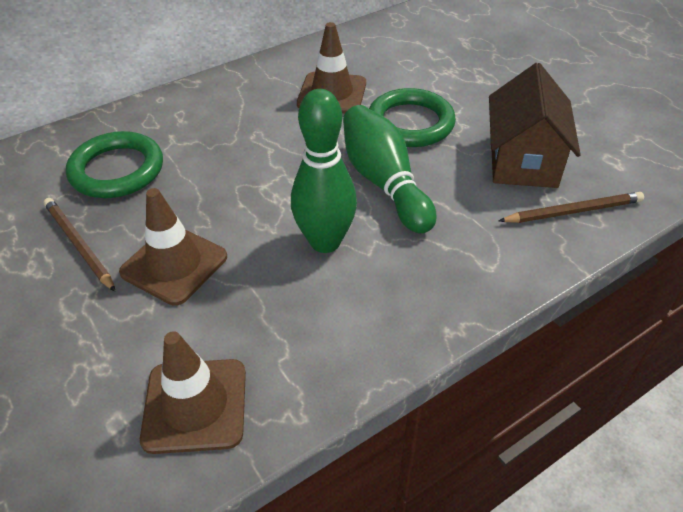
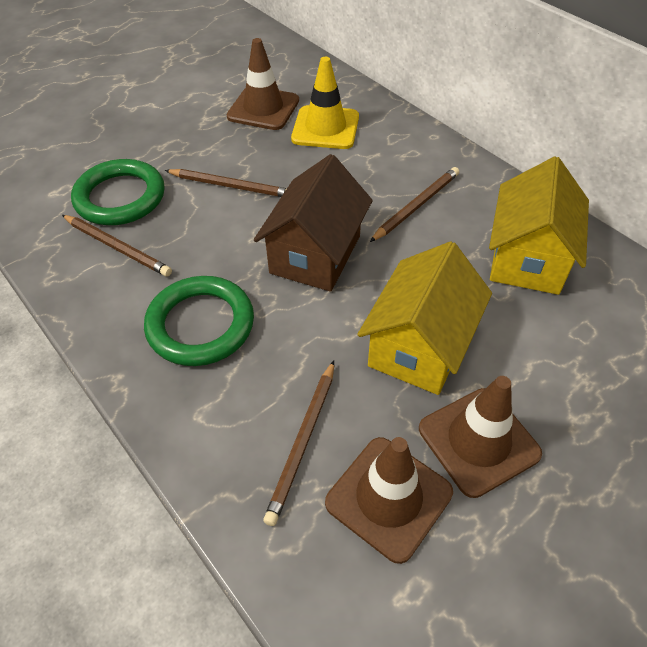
brown pencil: [44,198,116,292] [499,192,644,223] = 2 -> [62,215,172,277] [165,169,286,197] [263,361,334,526] [370,167,459,242] = 4
green bowling pin: [291,89,357,253] [343,105,436,233] = 2 -> none = 0
yellow house: none = 0 -> [357,241,492,395] [489,157,589,295] = 2
yellow traffic cone: none = 0 -> [291,57,359,149] = 1

